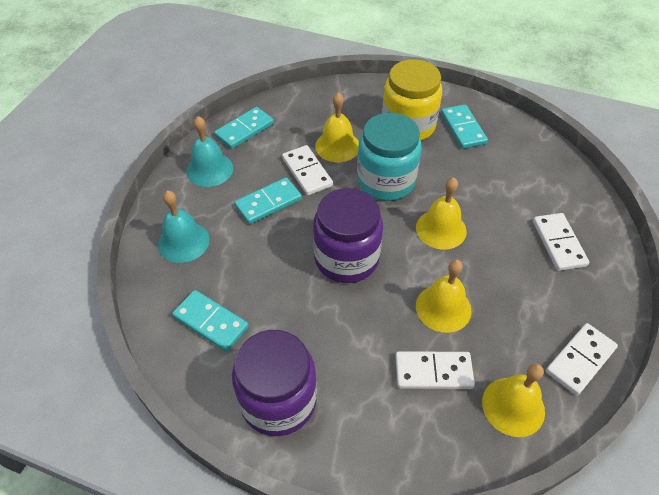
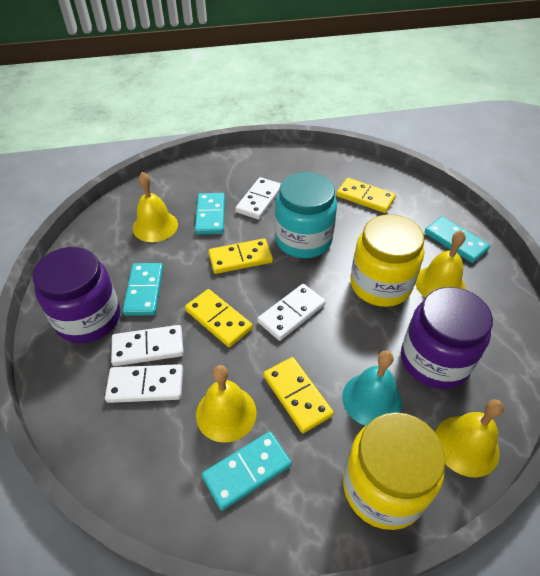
turquoise bell: [158,190,210,263] [186,116,233,187] = 2 -> [342,350,402,426] = 1
yellow domino: none = 0 -> [185,289,253,347] [208,238,273,274] [263,357,334,433] [336,178,396,213] = 4
yellow jar: [382,59,442,141] = 1 -> [343,412,446,530] [350,215,424,307] = 2

